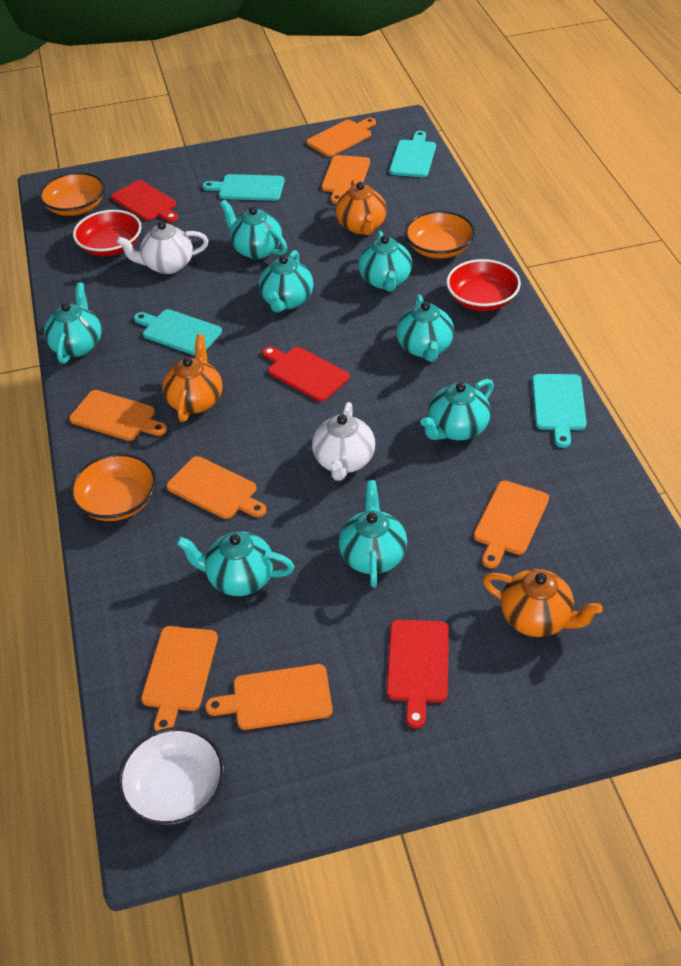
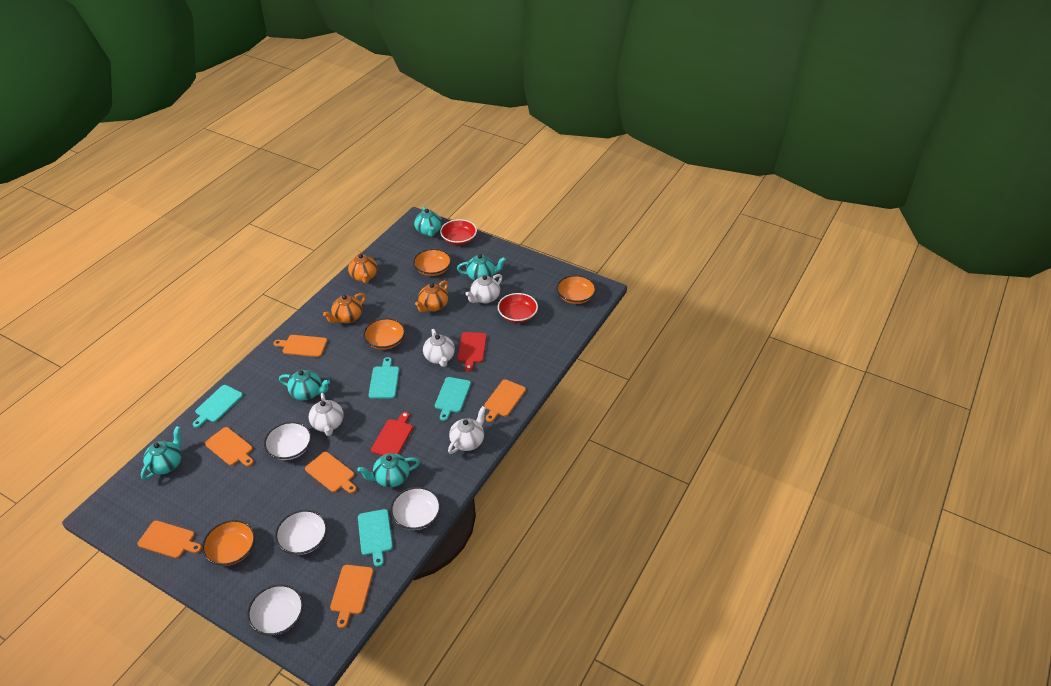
orange bowl: [39,172,105,216] [70,453,156,521] [405,211,475,259] = 3 -> [202,520,255,566] [363,318,405,350] [413,249,451,276] [556,275,596,304] = 4
orange cutting board: [69,390,167,441] [141,626,218,731] [166,456,266,519] [205,664,333,730] [306,118,376,157] [322,155,370,204] [474,481,549,568] = 7 -> [137,521,202,558] [205,427,254,466] [273,335,327,357] [305,452,357,493] [330,565,373,628] [484,379,526,422] = 6
red cutting board: [111,180,178,222] [262,346,350,402] [387,619,449,728] = 3 -> [371,412,413,456] [457,332,487,372] = 2
turquoise teapot: [44,282,102,364] [176,532,294,596] [220,200,287,259] [259,250,313,312] [339,480,407,588] [358,231,412,292] [396,294,454,362] [420,379,494,440] = 8 -> [141,426,182,480] [279,370,330,400] [358,453,420,487] [414,206,442,237] [457,254,506,280] = 5
white bowl: [118,727,225,826] = 1 -> [247,584,303,636] [264,422,312,460] [275,510,327,555] [390,487,441,530] = 4
white teapot: [116,221,208,274] [312,402,375,481] = 2 -> [309,393,344,436] [423,329,455,367] [448,406,486,454] [465,274,502,303] = 4

